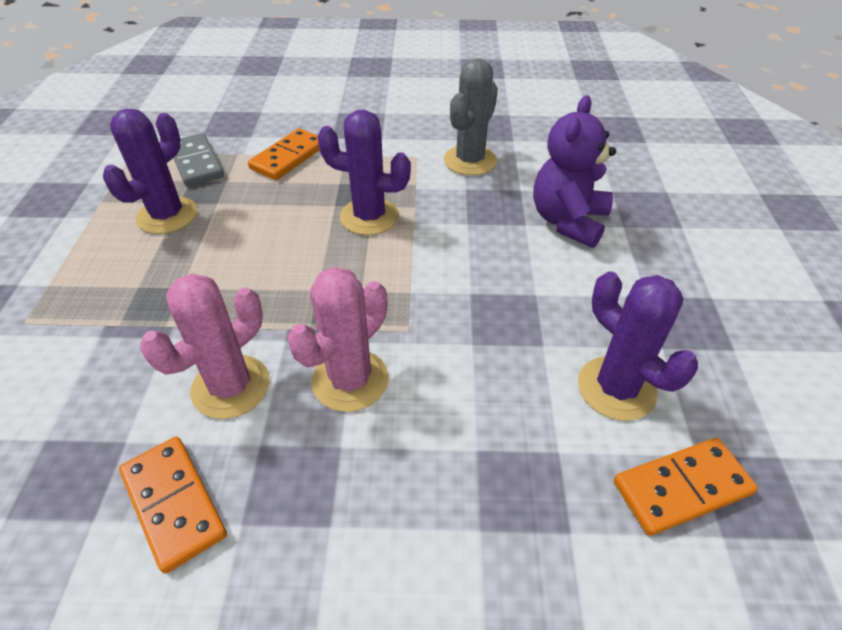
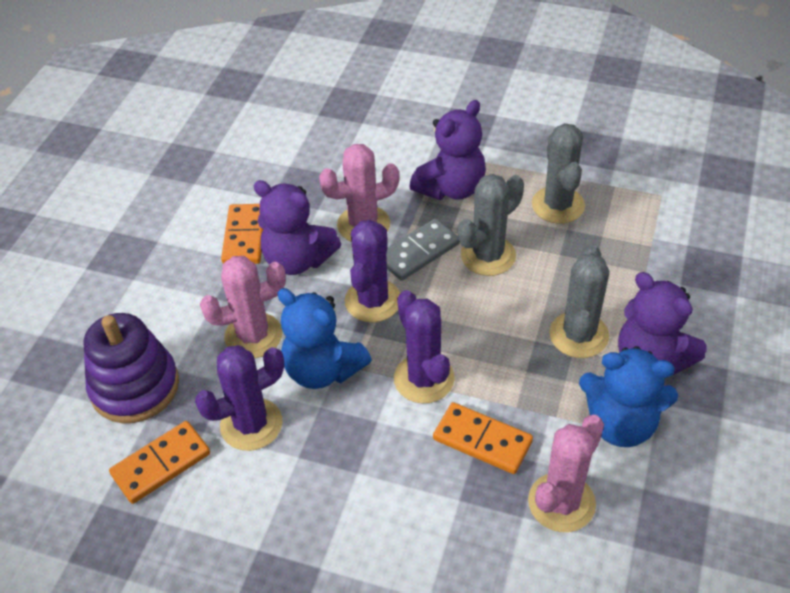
blue teddy bear: none = 0 -> [277,288,372,389] [579,346,678,447] = 2
grey cactus: [444,58,498,176] = 1 -> [458,174,524,276] [532,123,585,224] [550,244,609,358] = 3
pink cactus: [140,273,270,419] [287,267,389,412] = 2 -> [200,256,286,359] [319,144,399,242] [528,415,604,532] = 3
purple stacking toy: none = 0 -> [84,313,179,423] = 1
purple teddy bear: [533,95,616,248] = 1 -> [253,180,341,275] [409,100,486,200] [618,272,707,375] = 3

